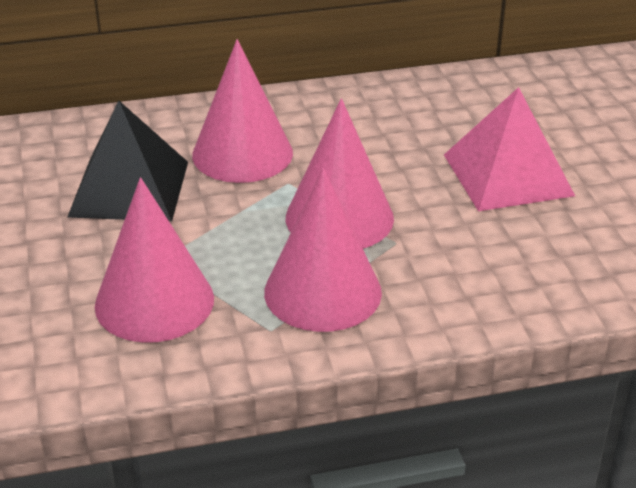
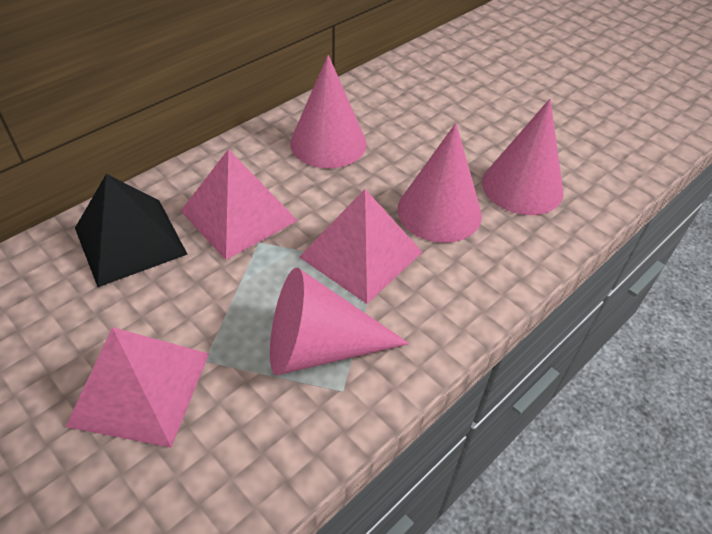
pink pyramid: [444,87,575,211] = 1 -> [66,327,209,448] [181,149,298,260] [299,189,422,304] = 3

